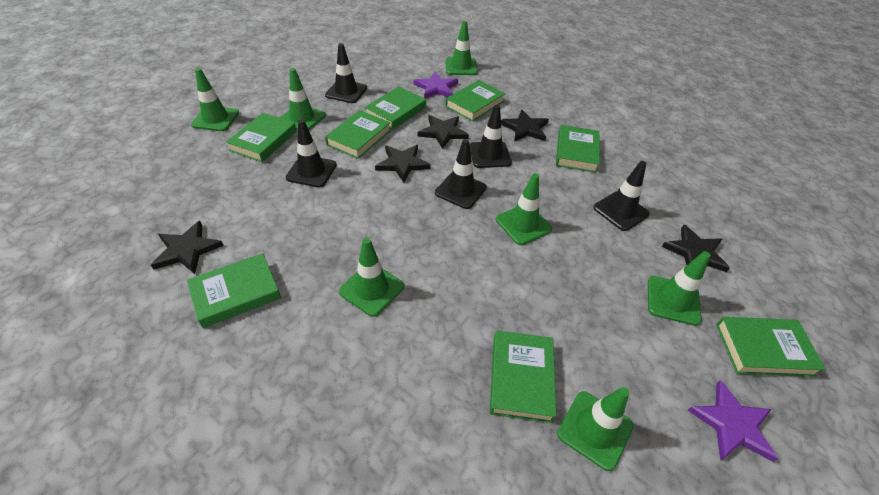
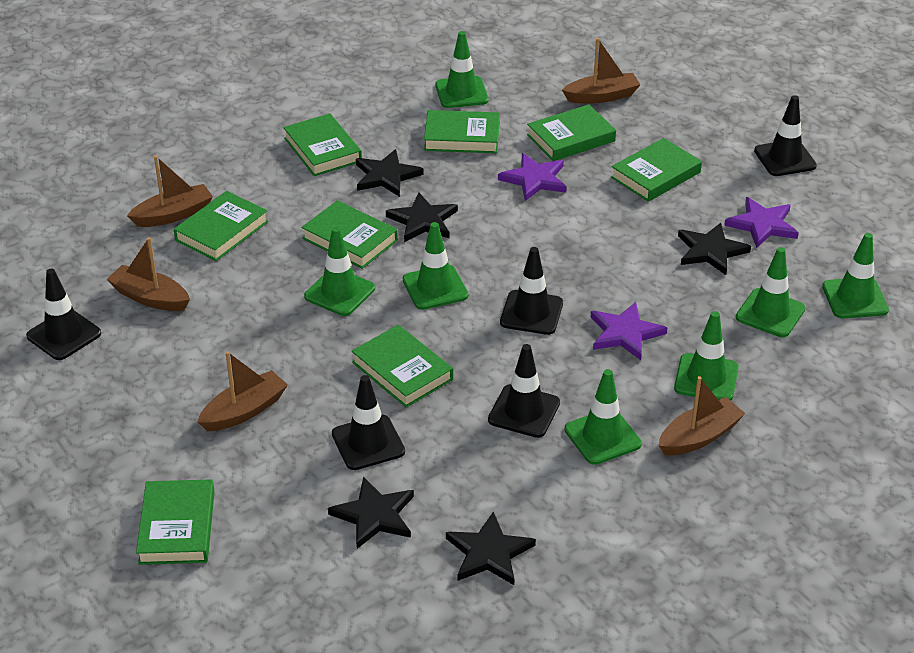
brown boat: none = 0 -> [106,237,190,311] [127,155,213,227] [197,351,288,431] [562,38,640,104] [658,376,746,455] = 5
purple star: [414,72,458,98] [688,380,778,462] = 2 -> [498,153,567,201] [591,302,667,360] [724,197,799,248] = 3

